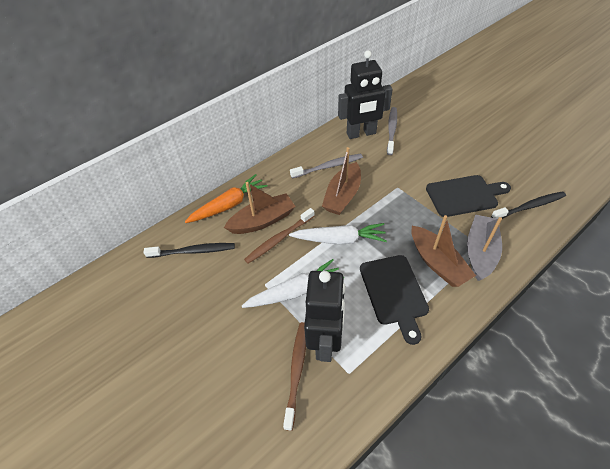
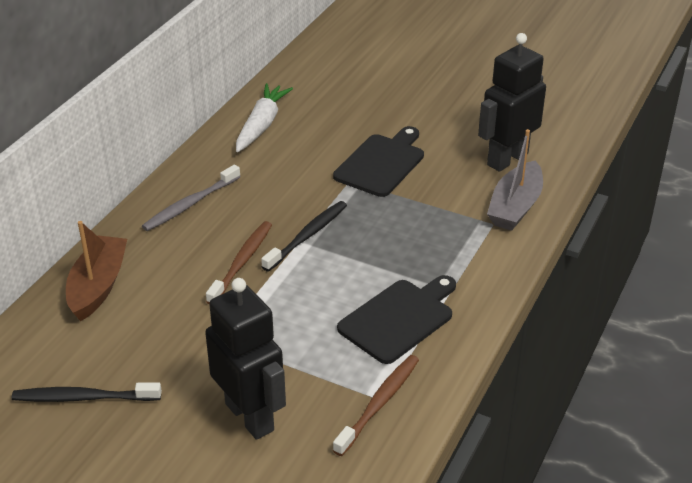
brown boat: [224,182,296,234] [322,147,361,215] [411,215,476,287] = 3 -> [66,221,127,321] = 1
grey toothbrush: [290,154,363,179] [387,107,397,155] = 2 -> [142,165,241,231] = 1
orange carrot: [185,174,268,223] = 1 -> none = 0
white carrot: [242,259,344,308] [289,223,387,245] = 2 -> [236,83,293,152] = 1

